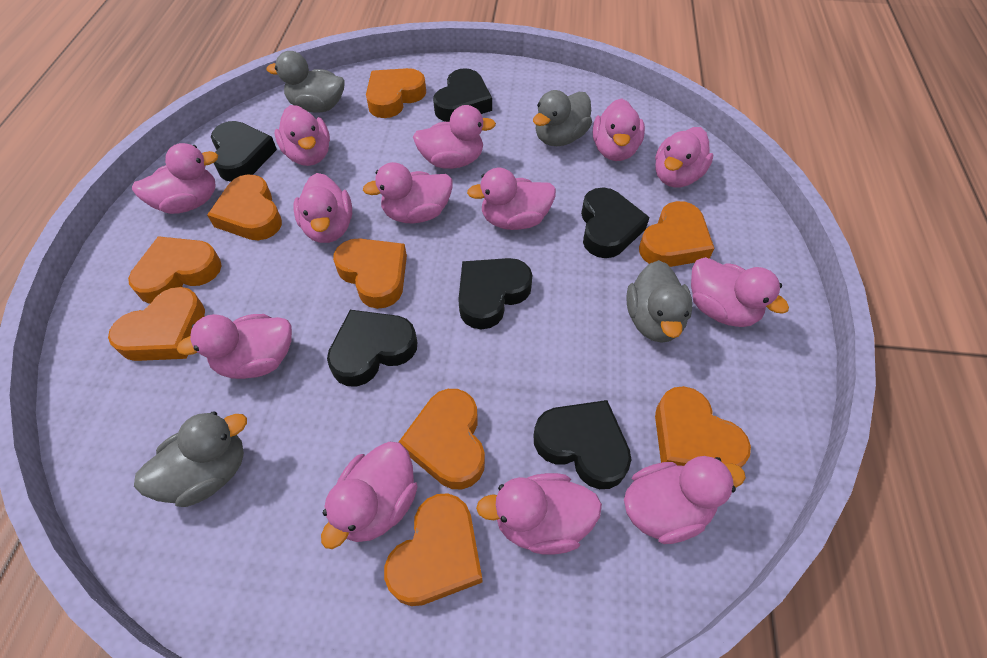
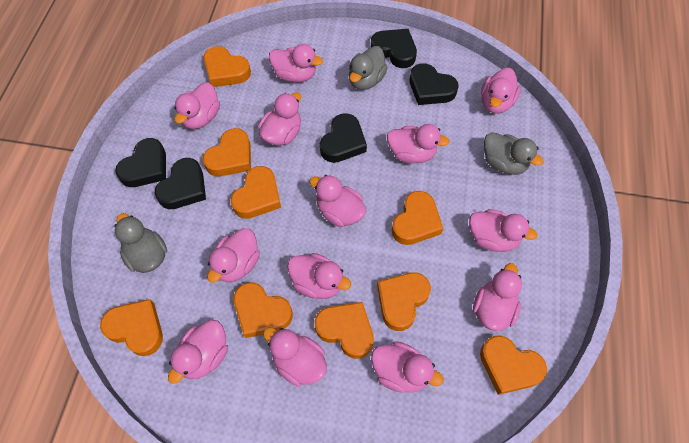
black heart: [211,121,277,182] [327,310,418,387] [433,68,492,122] [458,258,532,329] [533,400,631,489] [581,187,650,258] = 6 -> [115,138,166,187] [155,158,206,209] [320,113,367,163] [371,29,417,68] [409,63,458,105] = 5
grey duck: [134,411,247,507] [267,51,345,113] [533,90,592,146] [627,260,692,343] = 4 -> [114,213,167,273] [349,46,388,90] [484,132,543,175] = 3

